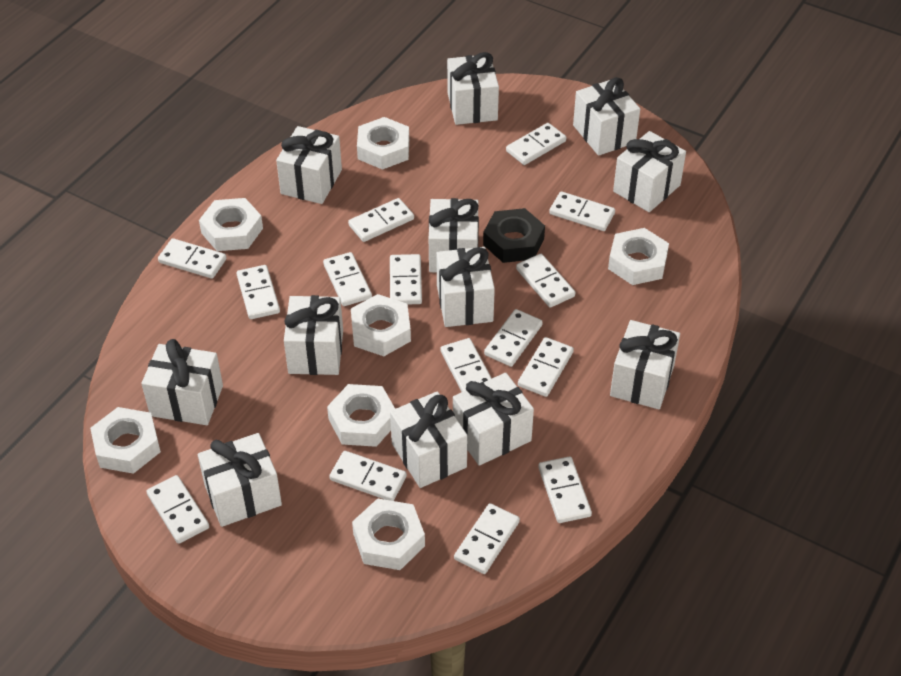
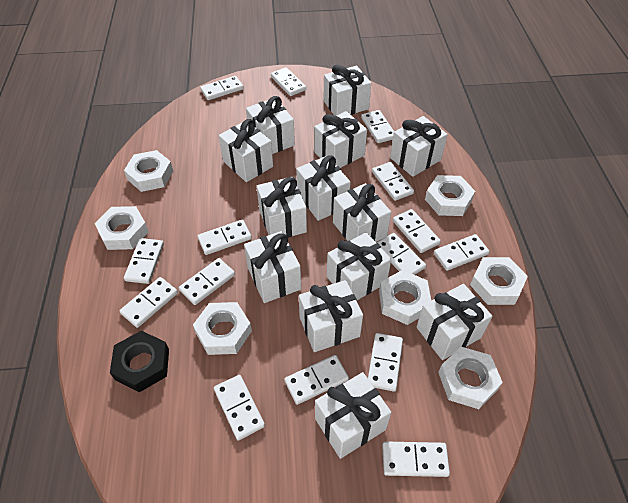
white gift: [141,339,223,425] [198,433,282,527] [276,126,342,204] [284,295,343,375] [390,391,467,488] [429,198,479,272] [436,247,495,327] [447,52,499,125] [453,373,534,466] [573,77,640,156] [610,320,680,409] [613,131,686,212] = 12 -> [219,119,273,182] [244,231,301,303] [246,96,295,154] [256,177,307,238] [296,155,351,221] [299,280,363,352] [314,111,367,168] [315,372,391,459] [323,65,371,116] [327,232,391,301] [333,183,391,242] [390,116,448,177] [417,284,492,360] = 13

